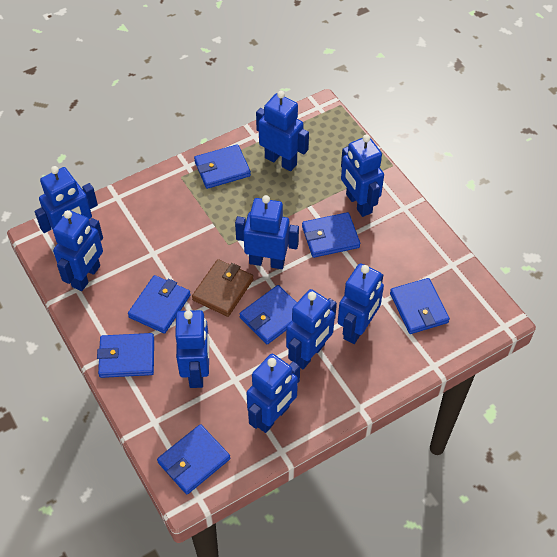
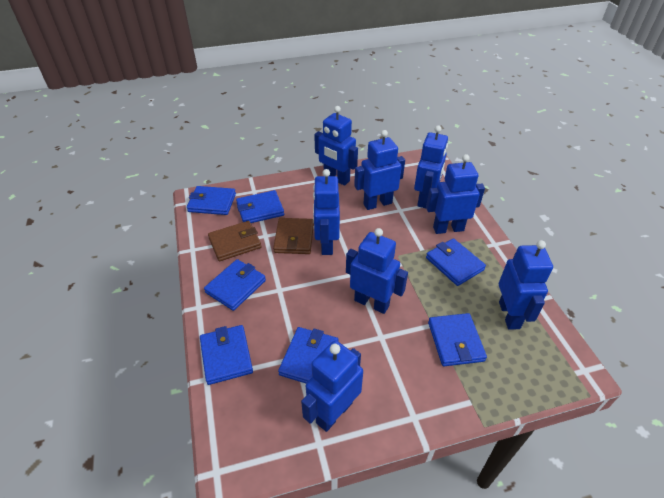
blue robot: [35,166,98,233] [53,210,103,291] [175,310,209,388] [235,195,299,269] [246,354,300,433] [256,91,309,171] [286,289,337,369] [338,263,384,344] [341,134,384,217] = 9 -> [301,340,363,432] [313,169,340,255] [314,106,358,186] [346,228,408,314] [354,130,405,210] [414,125,448,208] [426,154,485,234] [499,240,553,330] = 8
brown wallet: [192,259,253,317] = 1 -> [208,221,261,261] [273,218,314,254] = 2

